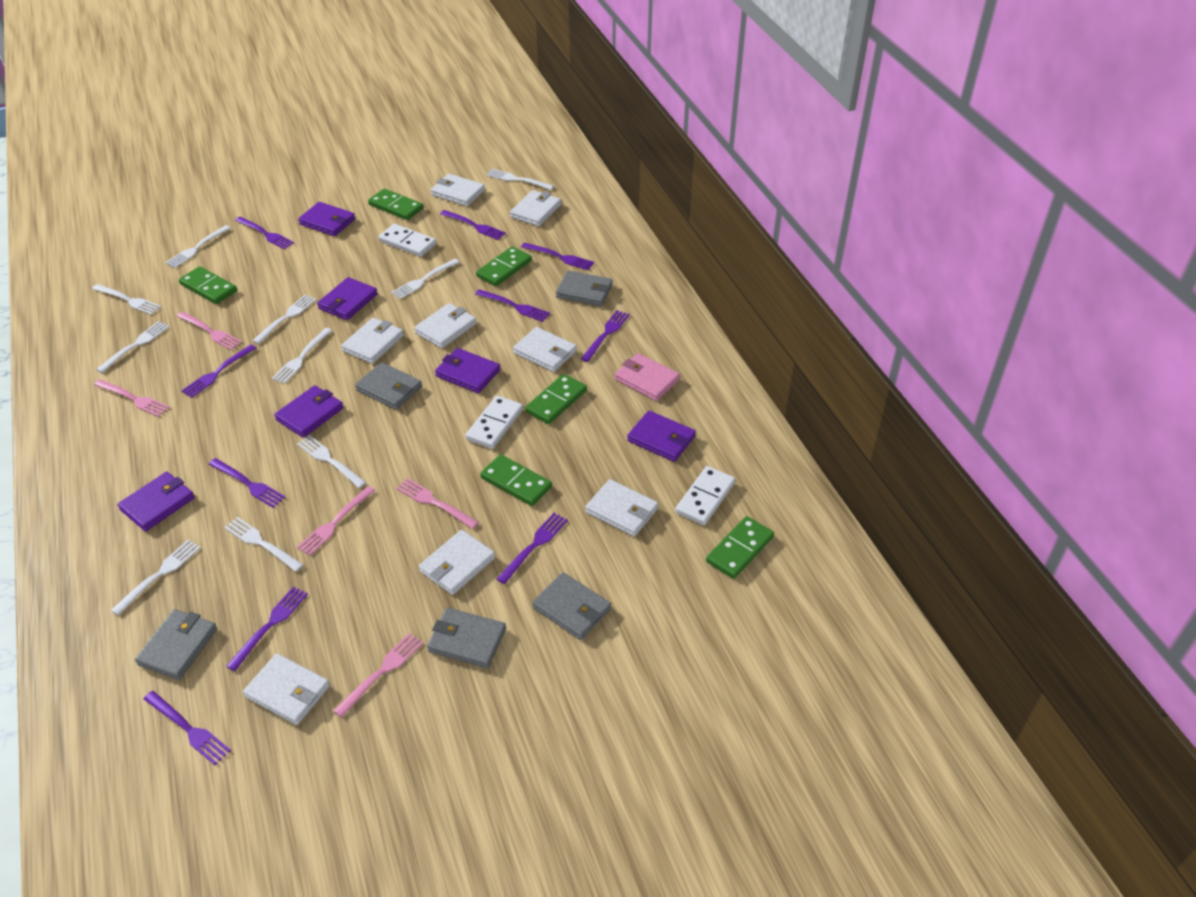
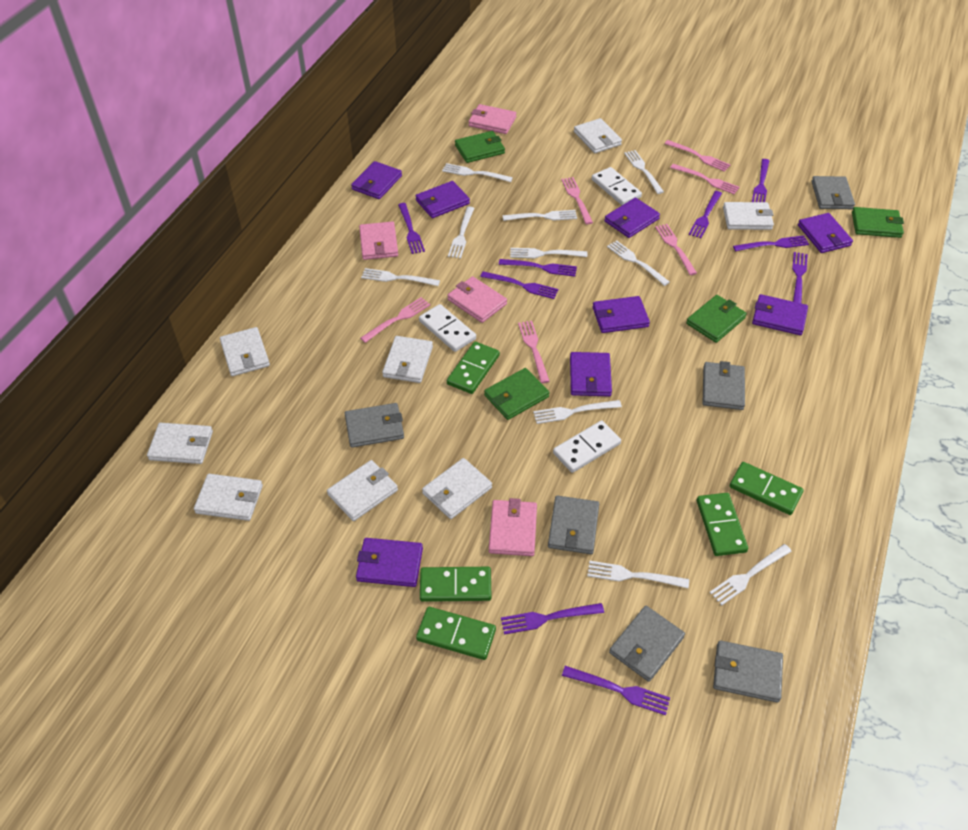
green domino: [179,266,237,304] [368,189,423,220] [476,246,532,286] [480,454,552,506] [525,374,587,424] [706,516,774,579] = 6 -> [416,607,496,660] [420,567,491,602] [447,342,500,394] [697,493,748,556] [730,462,804,515] = 5
green wallet: none = 0 -> [455,131,505,163] [484,368,550,420] [686,295,747,343] [852,207,904,238] = 4
grey wallet: [135,609,217,680] [355,362,422,410] [427,608,506,668] [532,572,611,640] [556,270,613,306] = 5 -> [345,403,404,448] [548,495,599,554] [609,606,685,682] [703,361,745,410] [713,640,783,703] [812,176,855,209] = 6
pink fork: [94,379,170,417] [177,311,242,350] [297,486,375,556] [334,633,423,717] [396,478,479,529] = 5 -> [360,297,430,343] [518,321,550,383] [561,177,593,224] [655,224,697,275] [665,140,730,172] [670,164,740,194] = 6
pink wallet: [615,353,680,401] = 1 -> [359,221,398,260] [447,276,507,323] [469,104,517,134] [489,498,537,556] = 4
purple fork: [144,691,231,765] [181,344,256,398] [209,458,286,508] [226,586,308,671] [235,217,294,249] [440,210,506,240] [475,289,550,322] [497,513,568,584] [521,242,594,270] [581,310,630,362] = 10 -> [398,203,425,254] [480,271,558,299] [499,259,577,277] [501,603,604,635] [562,666,670,716] [689,191,722,238] [733,235,809,251] [752,159,769,202] [792,252,808,304] = 9
purple wallet: [117,472,195,531] [274,385,344,438] [298,202,355,236] [317,277,378,320] [435,348,500,393] [627,411,696,462] = 6 -> [351,161,402,199] [356,538,423,587] [416,181,470,218] [570,352,612,396] [592,296,650,333] [604,198,660,238] [752,294,808,335] [798,213,853,253] = 8

